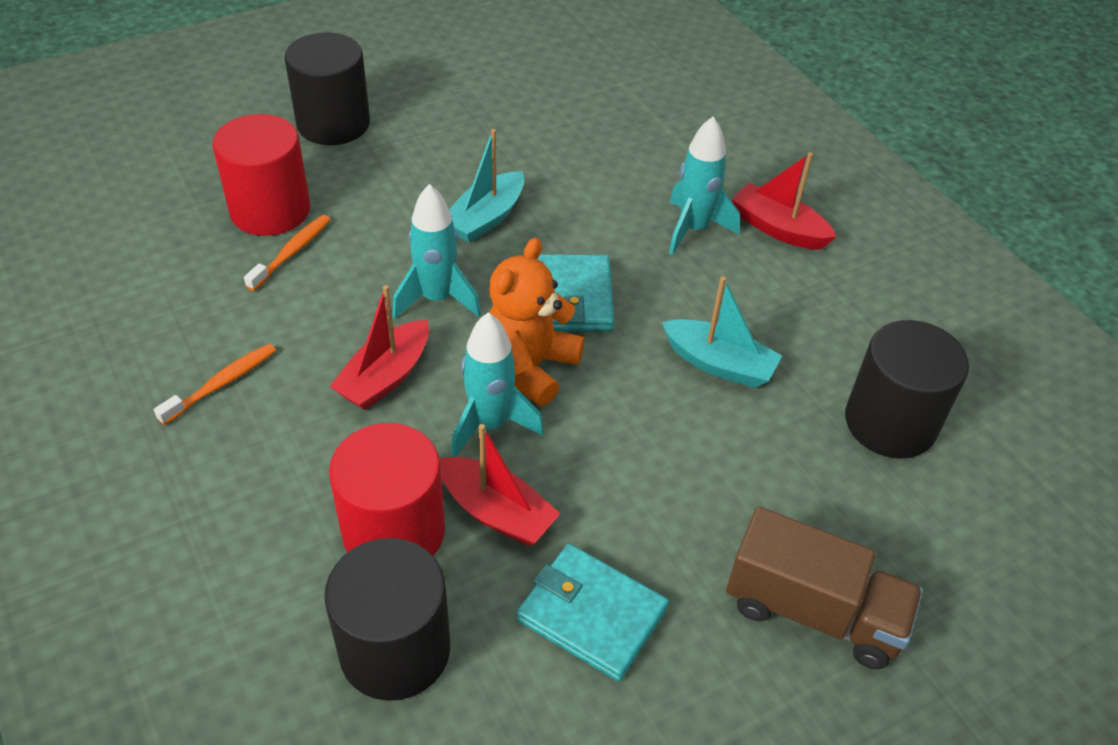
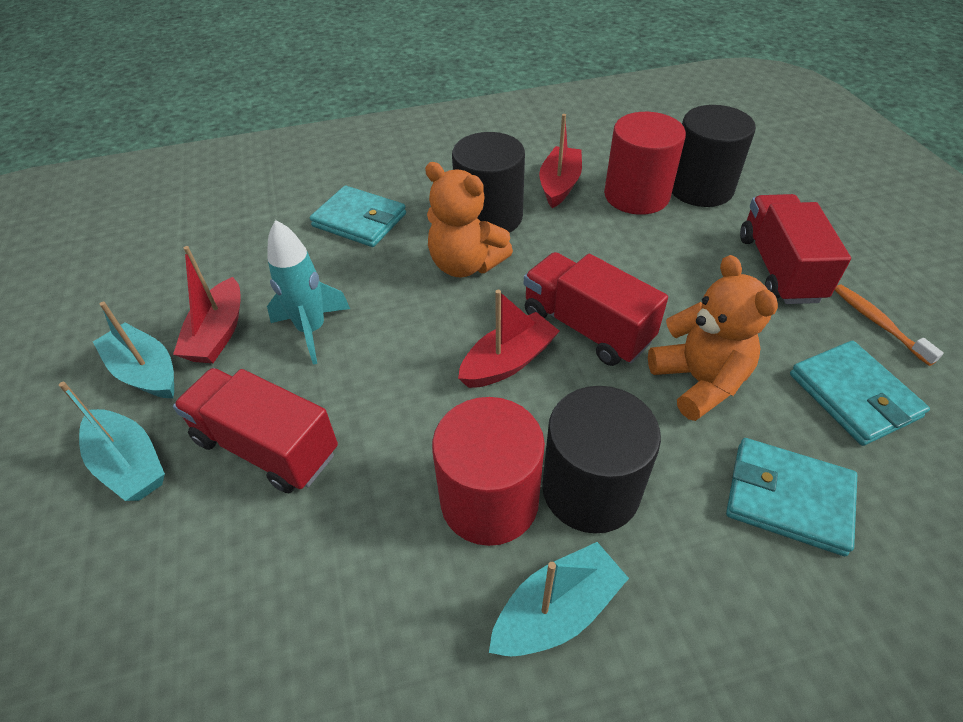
brown truck: [726,507,923,669] = 1 -> none = 0
orange teddy bear: [489,238,584,406] = 1 -> [425,162,513,277] [648,255,778,421] = 2
orange toothbrush: [154,344,276,425] [244,215,331,291] = 2 -> [835,284,944,366] = 1
red truck: none = 0 -> [173,368,338,493] [524,252,668,366] [740,194,851,304] = 3
turquoise boat: [449,129,525,243] [662,277,782,388] = 2 -> [59,382,165,501] [93,302,174,398] [489,542,629,657] = 3
turquoise rocket: [393,184,481,319] [451,312,544,457] [669,116,740,255] = 3 -> [267,220,350,364] = 1
turquoise wallet: [517,544,669,682] [538,254,614,332] = 2 -> [310,186,406,247] [726,438,857,556] [790,341,930,446] = 3

